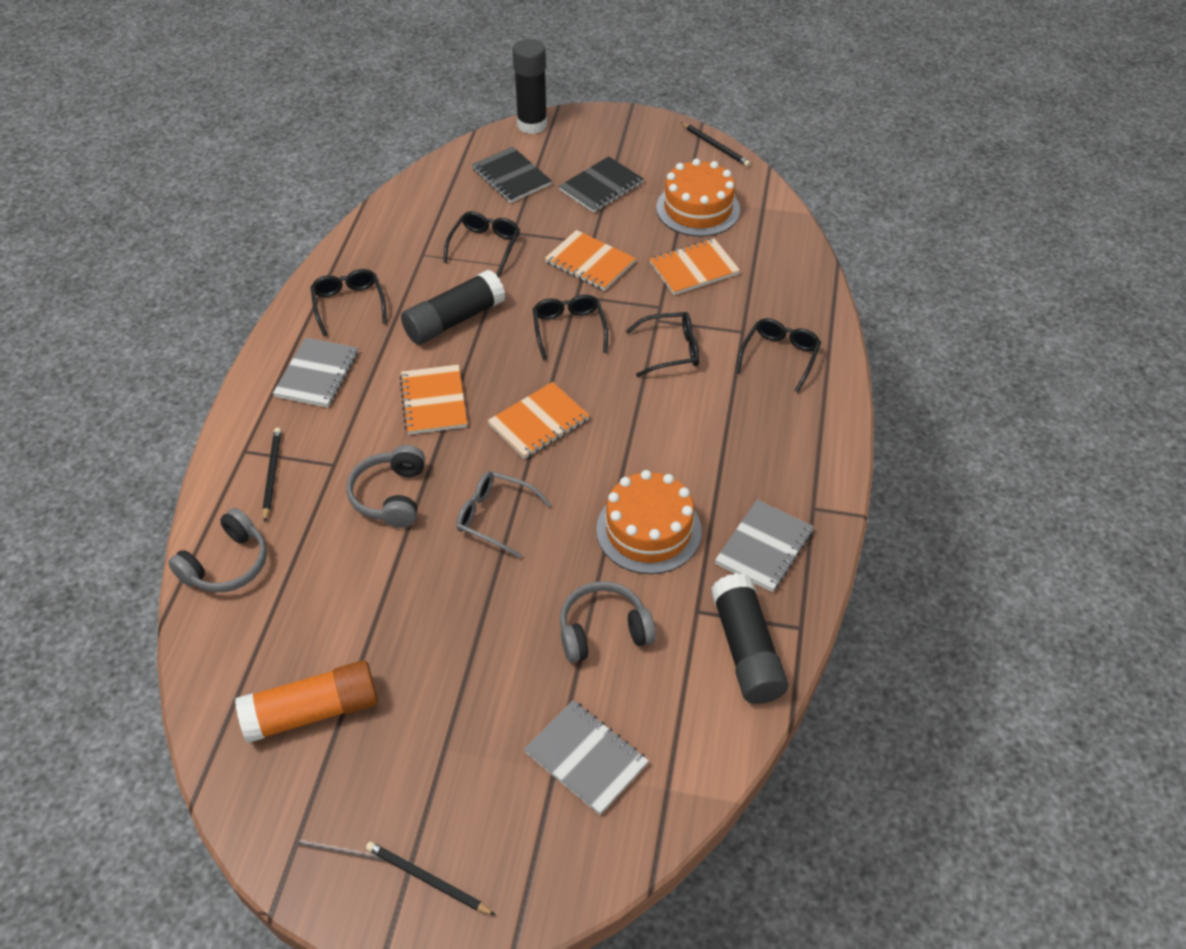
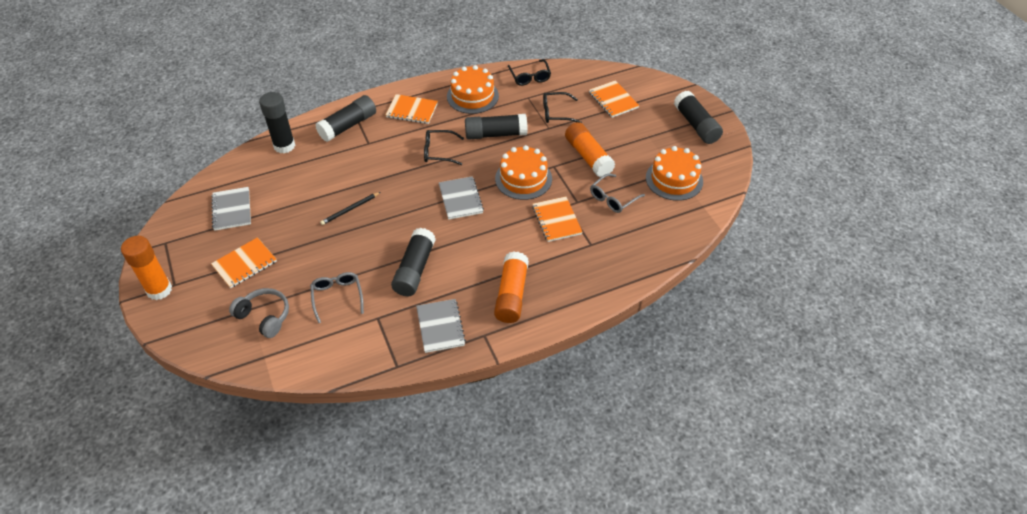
black glasses: [310,269,387,336] [443,211,520,275] [533,294,608,361] [626,312,699,377] [736,318,821,393] = 5 -> [424,130,464,165] [508,59,551,86] [543,92,582,123] = 3
black glue stick: [401,269,506,345] [513,39,547,134] [711,573,788,704] = 3 -> [259,92,295,153] [315,95,376,142] [391,228,436,296] [465,114,528,140] [674,91,723,144] = 5
black notebook: [472,147,552,203] [559,156,644,213] = 2 -> none = 0
black pencil: [262,428,281,523] [366,841,495,915] [681,123,750,167] = 3 -> [320,192,381,225] = 1
grey glasses: [456,471,551,558] = 1 -> [310,272,364,323] [590,173,645,213] = 2
grey headphones: [168,508,267,592] [347,445,425,528] [560,581,656,663] = 3 -> [229,288,289,338] = 1
orange cake: [596,470,702,574] [656,158,740,237] = 2 -> [447,65,499,114] [495,145,552,200] [646,146,703,201] = 3
orange glue stick: [235,660,378,743] = 1 -> [121,236,172,300] [494,251,529,323] [565,122,615,177] = 3

